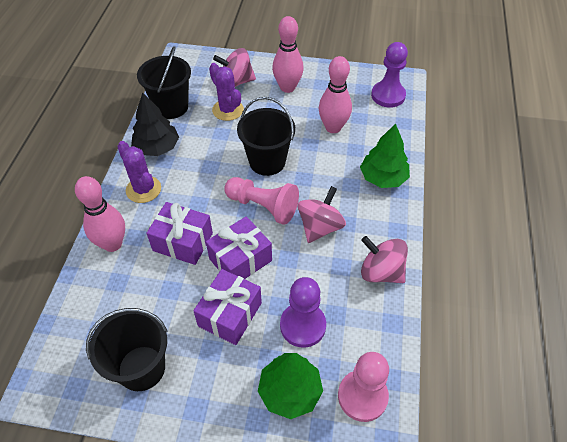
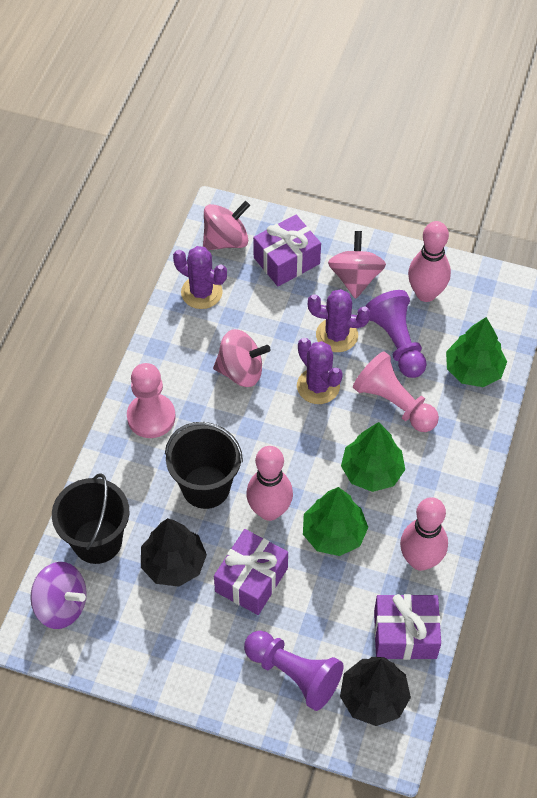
black bucket: [86,308,168,391] [137,46,191,119] [237,97,295,176] = 3 -> [52,473,129,564] [165,422,243,509] = 2
black tree: [131,92,179,156] = 1 -> [141,518,207,587] [340,657,411,726] = 2
green tree: [258,353,323,419] [360,124,410,188] = 2 -> [303,487,368,556] [341,422,405,492] [446,317,507,387] = 3
purple cactus: [117,141,161,203] [209,63,244,121] = 2 -> [173,246,227,309] [297,338,343,404] [308,289,371,352] = 3
purple spinning top: none = 0 -> [30,562,87,629] = 1

